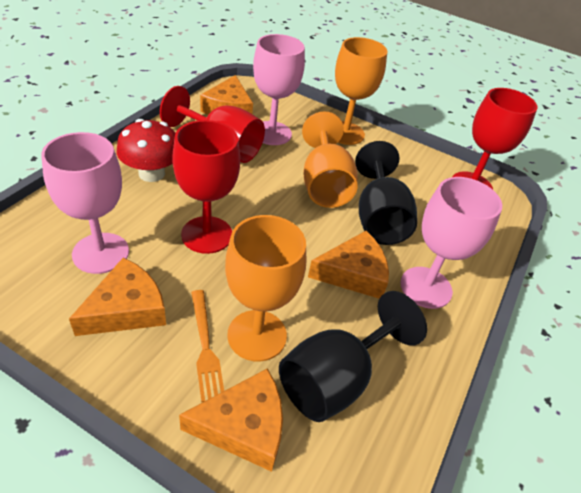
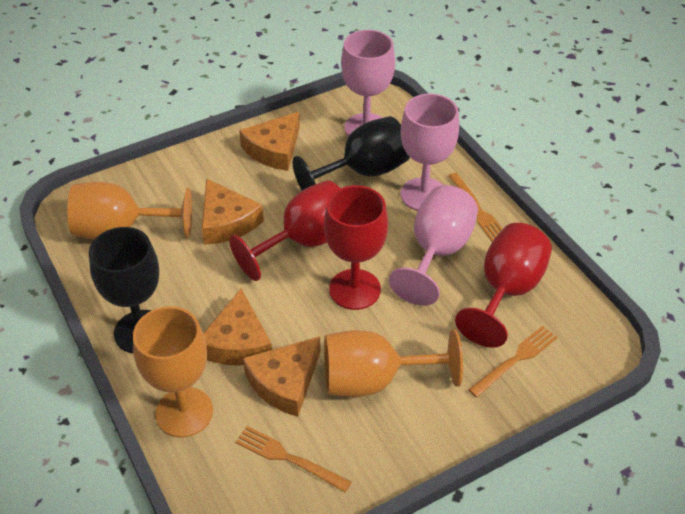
orange fork: [191,290,224,402] = 1 -> [235,426,351,492] [448,173,502,242] [468,326,558,398] = 3
red mushroom: [116,119,176,182] = 1 -> none = 0

